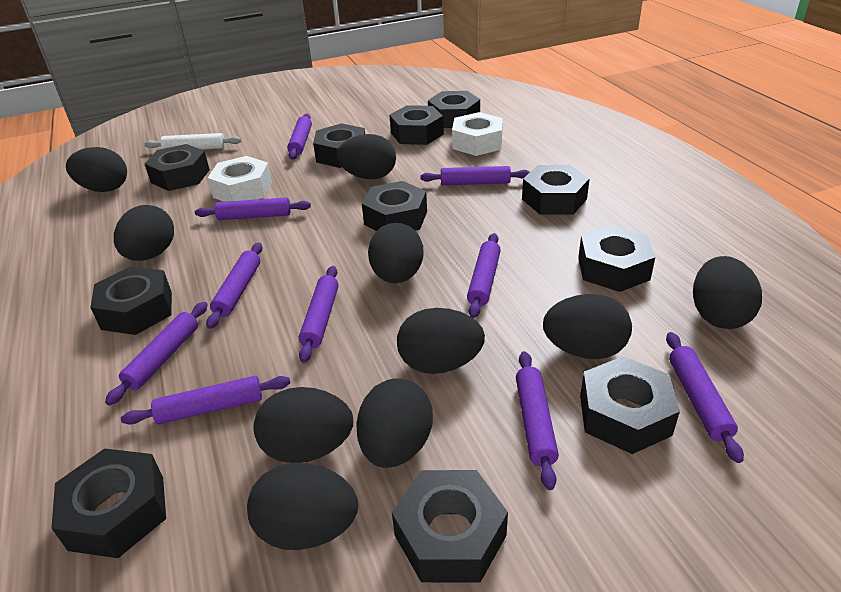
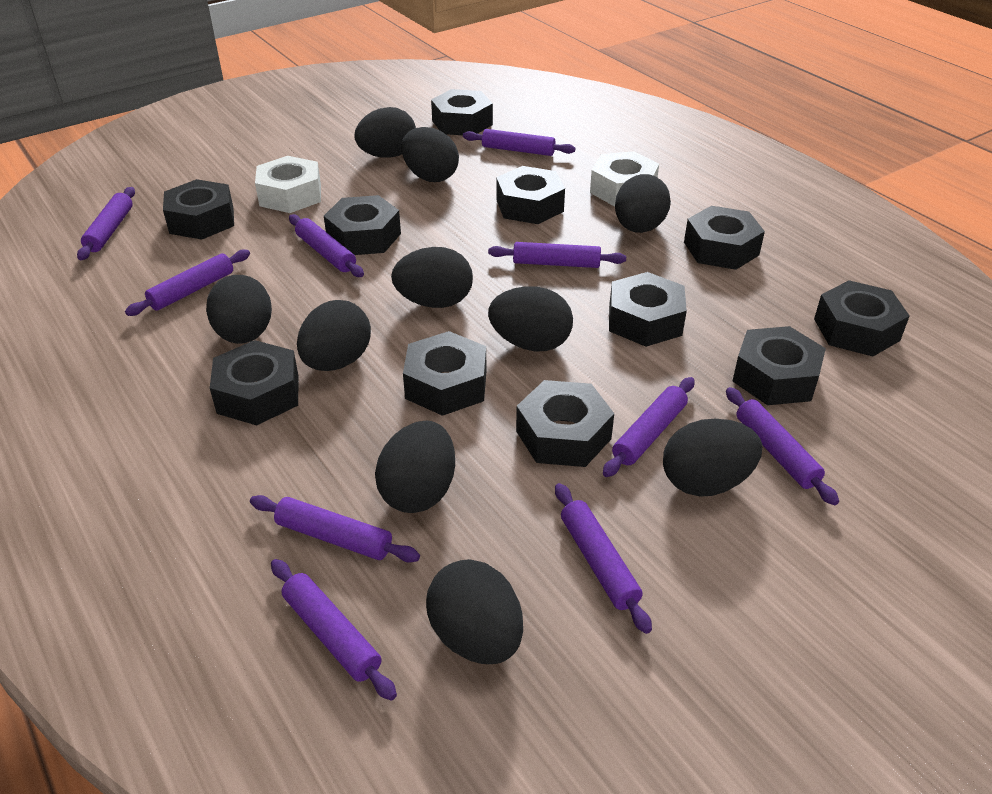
white rolling pin: [144,133,242,150] = 1 -> none = 0

